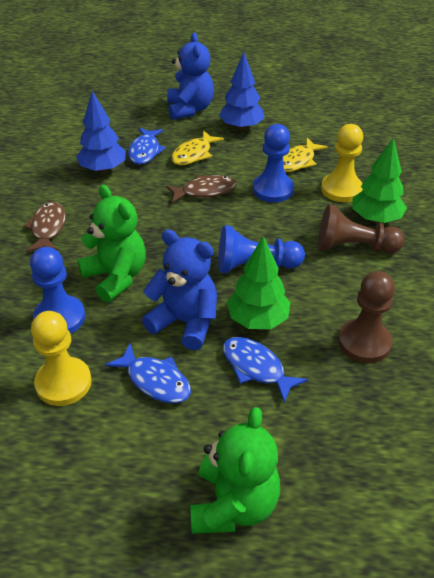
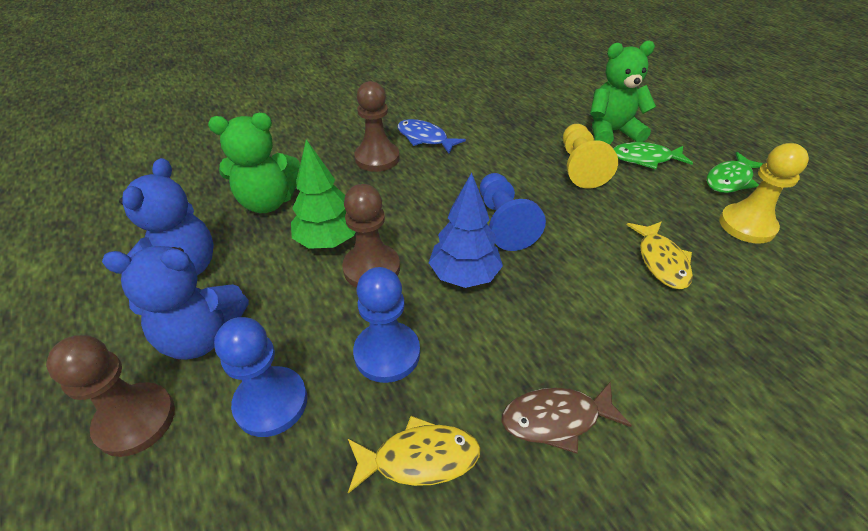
blue fish: [105,344,191,404] [128,128,166,165] [223,337,308,403] = 3 -> [397,119,466,154] = 1
blue tree: [76,91,126,173] [219,52,265,130] = 2 -> [429,173,503,288] = 1
brown fish: [23,202,66,252] [166,175,237,203] = 2 -> [502,381,632,453] = 1
brown pawn: [318,204,405,253] [338,271,395,363] = 2 -> [46,335,175,457] [342,184,400,288] [354,81,400,172] = 3
green fish: none = 0 -> [613,142,693,169] [707,152,763,193] = 2
green tree: [227,236,291,329] [352,137,407,223] = 2 -> [291,139,356,249] = 1

